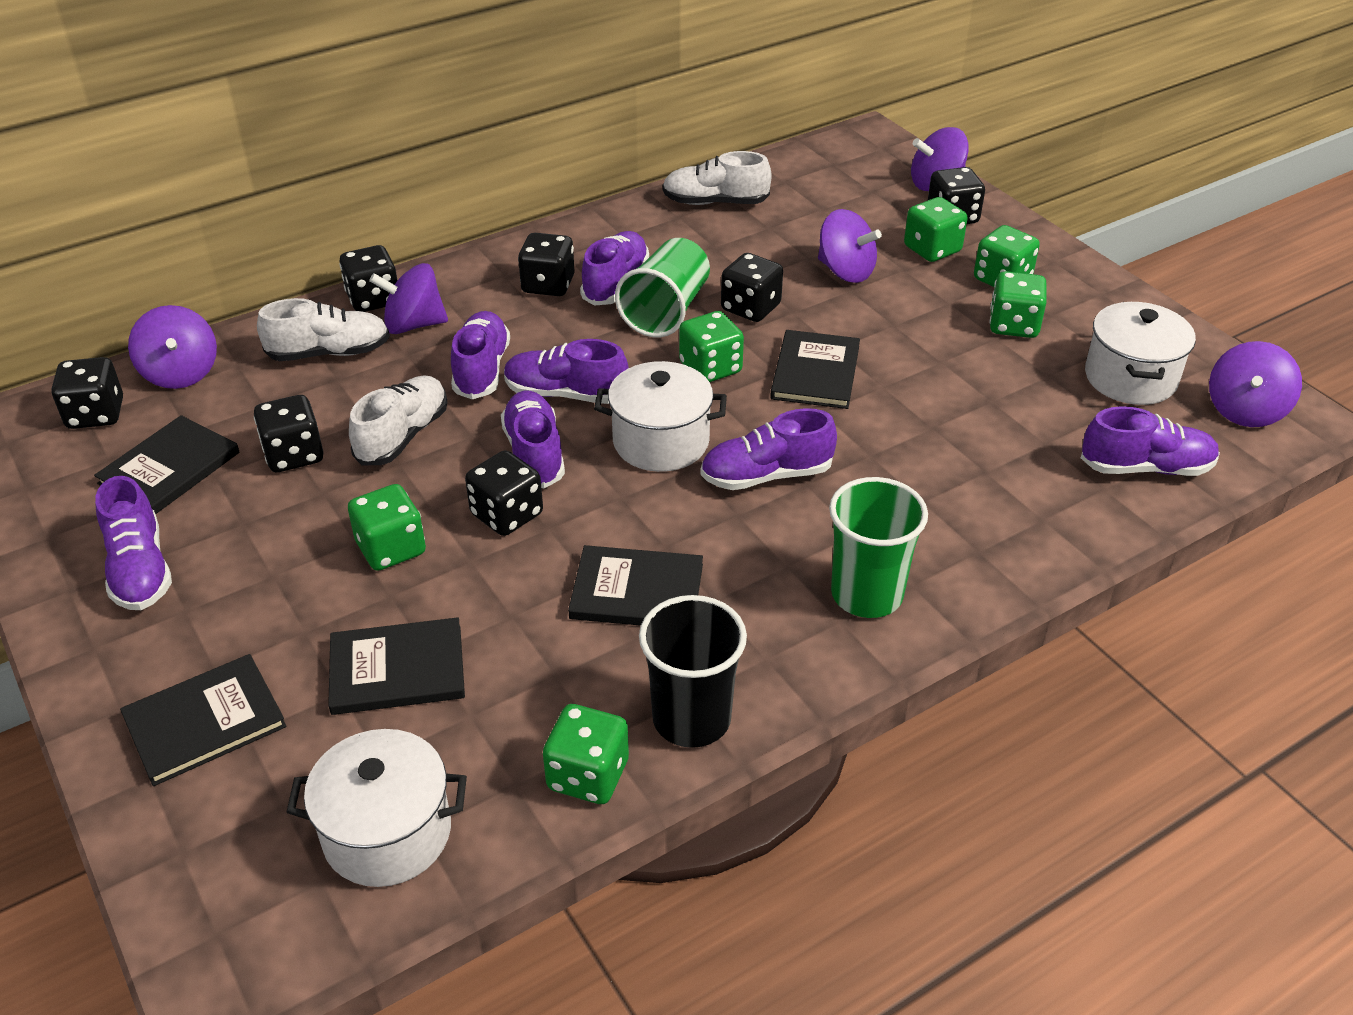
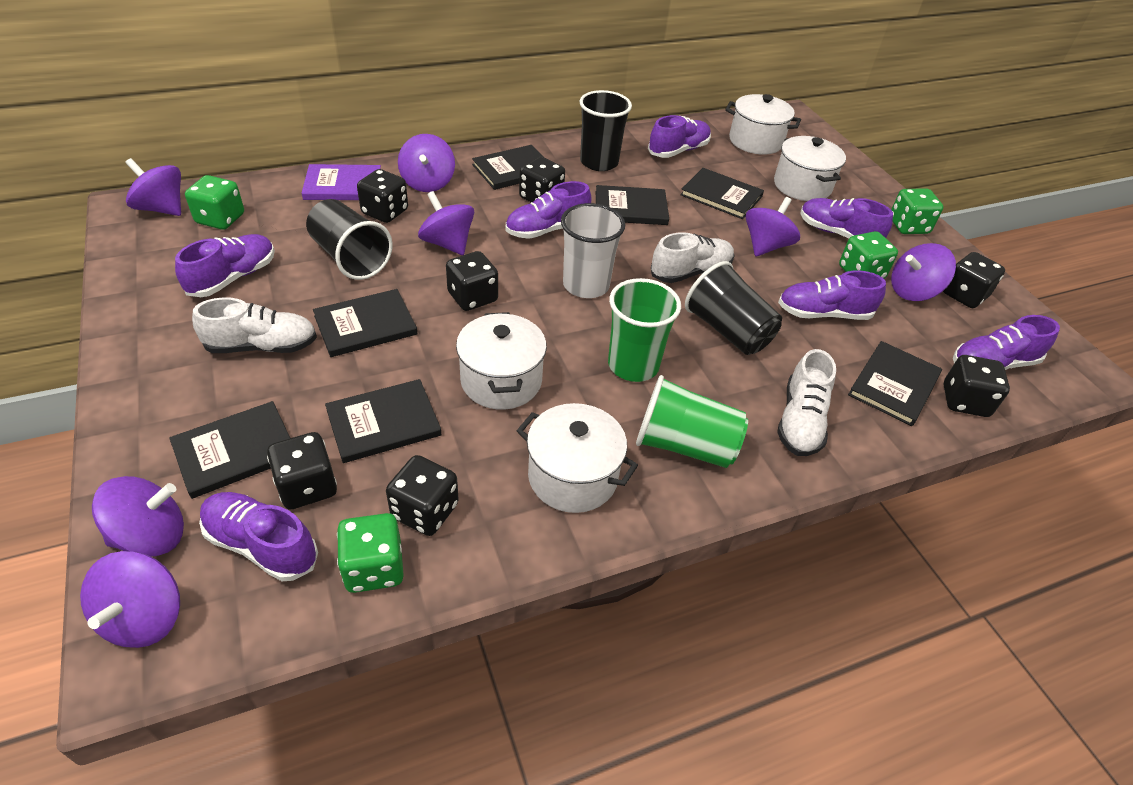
black book: [94,415,239,514] [120,654,287,786] [328,617,465,715] [568,545,703,626] [770,330,860,409] = 5 -> [169,401,290,499] [313,289,418,357] [325,379,442,463] [472,145,543,190] [595,185,669,225] [680,168,764,219] [848,341,942,426] = 7
black cup: [639,595,747,748] = 1 -> [306,199,393,280] [579,90,632,171] [685,261,782,355] = 3
green dice: [348,484,426,571] [543,704,629,804] [679,311,744,382] [904,197,968,262] [974,225,1040,287] [990,271,1047,338] = 6 -> [185,175,244,230] [337,513,404,593] [839,231,898,278] [891,188,943,234] = 4
purple book: none = 0 -> [302,164,381,200] = 1
purple spinning top: [128,305,217,389] [369,263,448,334] [818,209,882,283] [911,127,969,191] [1209,341,1302,427] = 5 -> [80,551,180,648] [92,476,184,557] [125,158,181,216] [398,134,455,192] [418,191,474,255] [746,197,800,256] [891,243,956,301] = 7
white cup: none = 0 -> [561,203,625,298] = 1
white pot: [287,729,467,887] [594,361,727,472] [1085,302,1196,405] = 3 -> [456,312,547,410] [517,403,638,513] [725,94,801,155] [774,136,846,201] = 4

